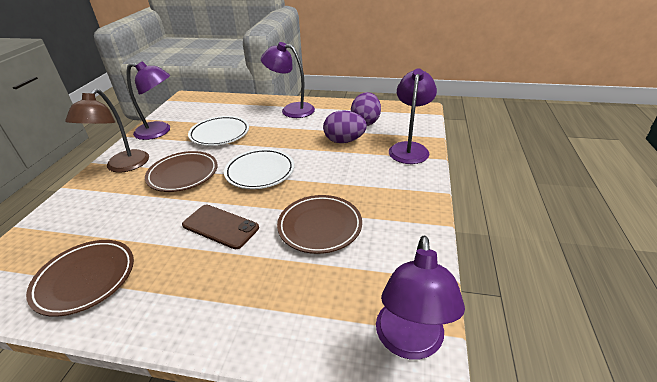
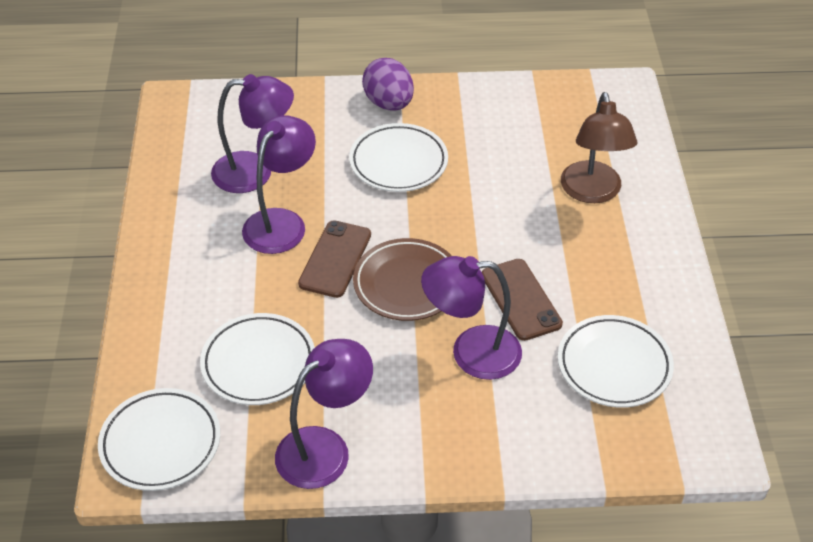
brown phone: [182,205,259,249] = 1 -> [298,220,371,298] [482,259,563,341] = 2
brown plate: [26,240,134,317] [145,151,218,192] [277,195,362,254] = 3 -> [353,238,452,321] = 1
purple egg: [323,110,367,143] [351,92,381,126] = 2 -> [362,58,414,111] = 1
white plate: [188,116,249,146] [224,149,294,189] = 2 -> [98,388,220,491] [200,313,315,405] [349,123,448,192] [558,315,674,408] = 4

